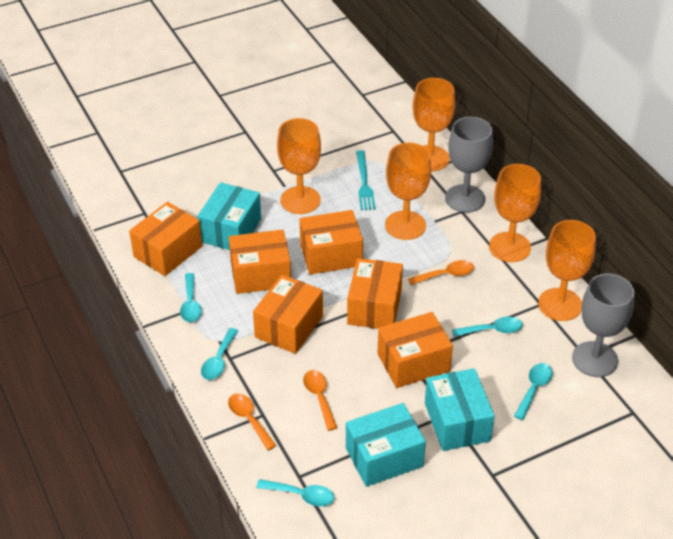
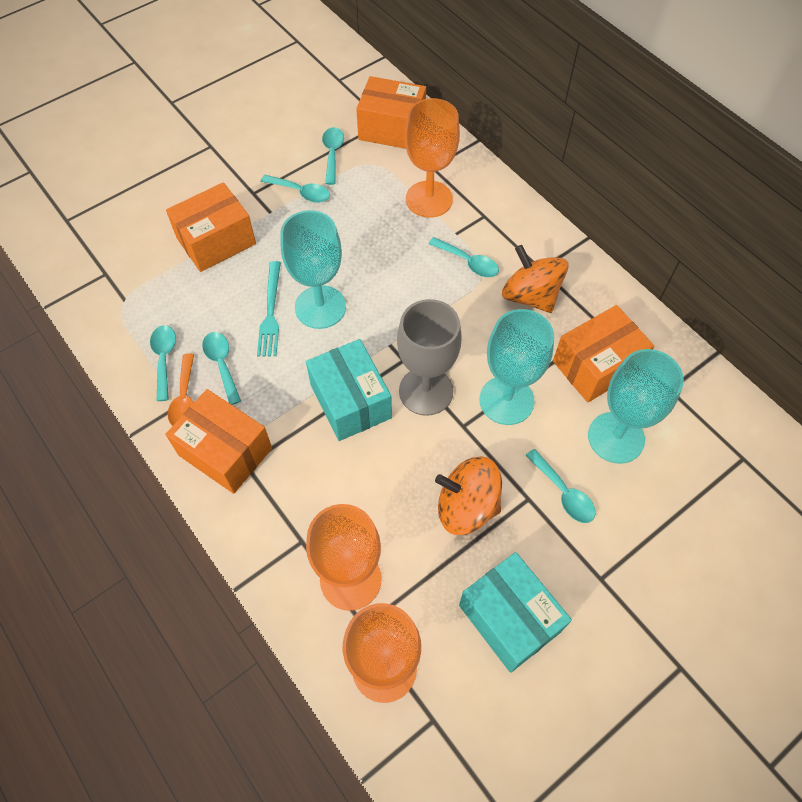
grey goblet: [445,117,493,213] [572,273,635,377] = 2 -> [397,299,462,416] = 1
orange box: [129,202,202,276] [229,229,291,294] [253,274,323,354] [300,210,363,275] [347,258,403,329] [377,312,453,388] = 6 -> [165,389,272,494] [166,182,256,272] [356,76,426,149] [553,305,655,402] = 4
orange goblet: [277,118,321,214] [385,143,431,240] [413,78,455,171] [489,164,541,262] [538,220,596,321] = 5 -> [306,504,382,611] [343,603,421,703] [405,98,460,218] = 3
orange spinning top: none = 0 -> [435,456,502,535] [502,245,569,313] = 2
orange spoon: [228,394,276,450] [303,370,337,431] [408,260,474,285] = 3 -> [168,353,194,426] = 1
turquoise box: [198,182,261,250] [346,403,426,487] [425,368,495,451] = 3 -> [306,339,392,441] [459,552,572,673] = 2
turquoise goblet: none = 0 -> [280,210,346,329] [479,309,554,425] [588,349,684,464] = 3
turquoise spoon: [180,273,202,322] [201,328,238,380] [256,479,334,507] [452,317,523,337] [514,363,553,420] = 5 -> [150,325,176,401] [202,332,241,405] [261,175,330,203] [322,127,344,185] [428,237,499,277] [525,449,596,523] = 6

